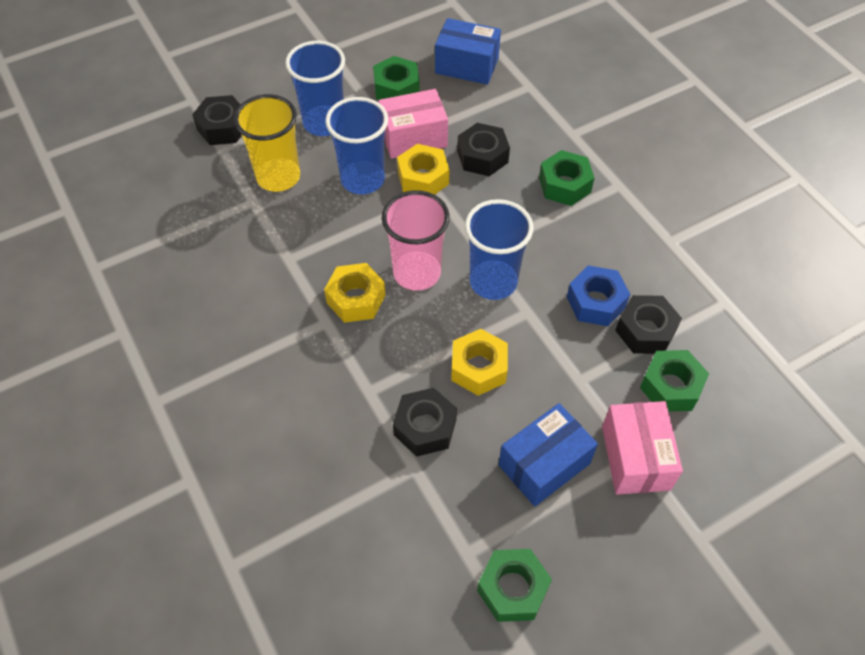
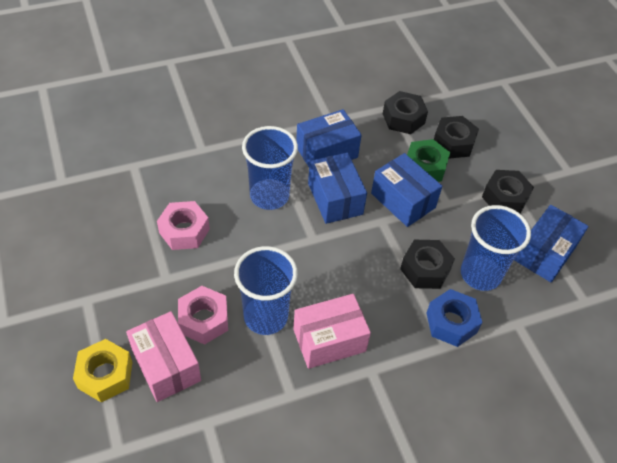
blue box: [435,18,501,85] [499,403,598,506] = 2 -> [296,109,362,167] [308,153,367,224] [371,153,442,227] [514,205,589,282] = 4
green nut: [373,56,420,100] [477,549,552,622] [539,150,594,206] [640,350,709,412] = 4 -> [407,139,450,182] = 1
pink cup: [382,190,450,291] = 1 -> none = 0
pink nut: none = 0 -> [157,201,210,250] [178,286,228,345] = 2
yellow cup: [234,94,300,192] = 1 -> none = 0
yellow nut: [324,263,386,323] [397,144,449,195] [451,329,508,396] = 3 -> [73,339,133,402] = 1

